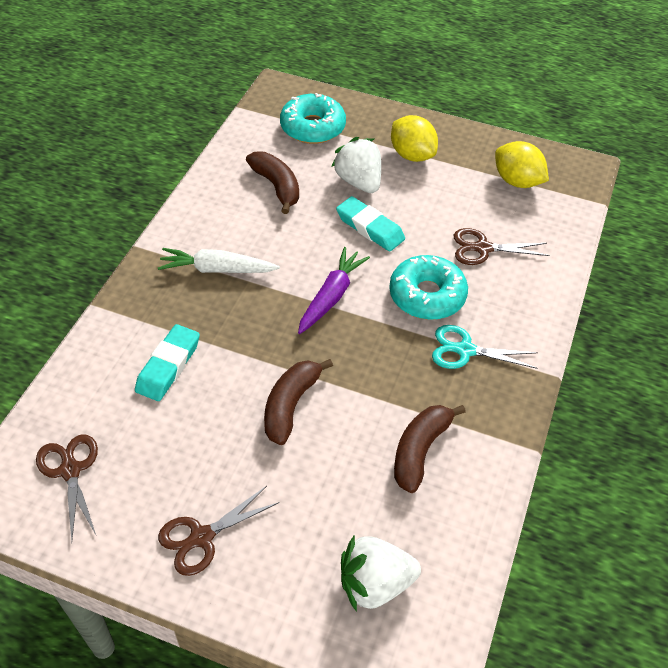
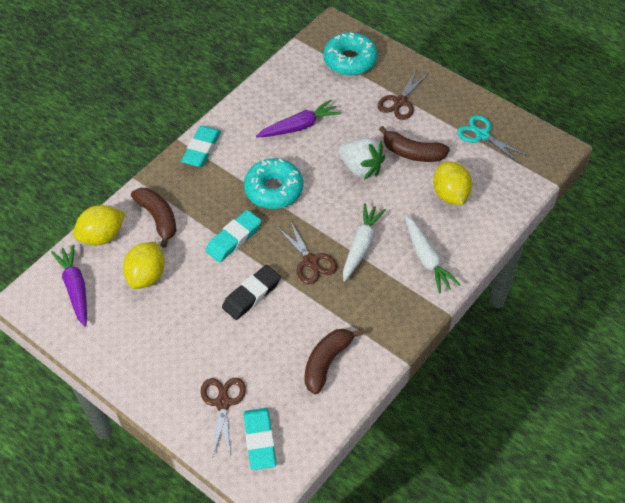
black eraser: none = 0 -> [222,265,281,320] = 1
purple carrot: [298,247,370,334] = 1 -> [51,244,87,327] [256,100,341,137] = 2
turquoise eraser: [135,324,200,401] [336,196,405,251] = 2 -> [181,126,221,167] [206,210,262,262] [243,408,276,470] = 3
white carrot: [158,248,280,273] = 1 -> [343,203,386,282] [405,215,461,294] = 2
white strawberry: [331,137,381,193] [341,534,421,612] = 2 -> [339,138,385,180] = 1
yellow lemon: [391,115,438,162] [495,141,549,188] = 2 -> [73,205,125,245] [123,242,165,289] [433,161,472,205] = 3

